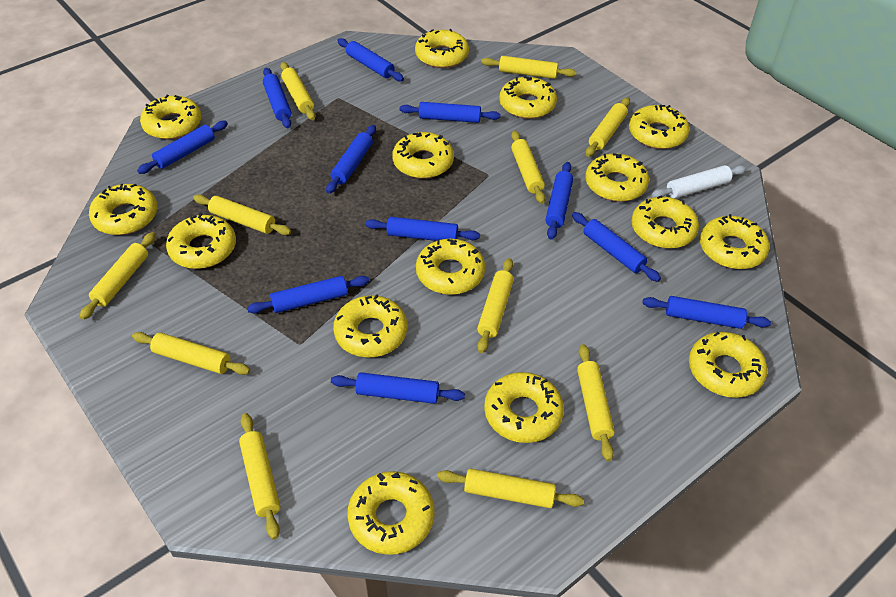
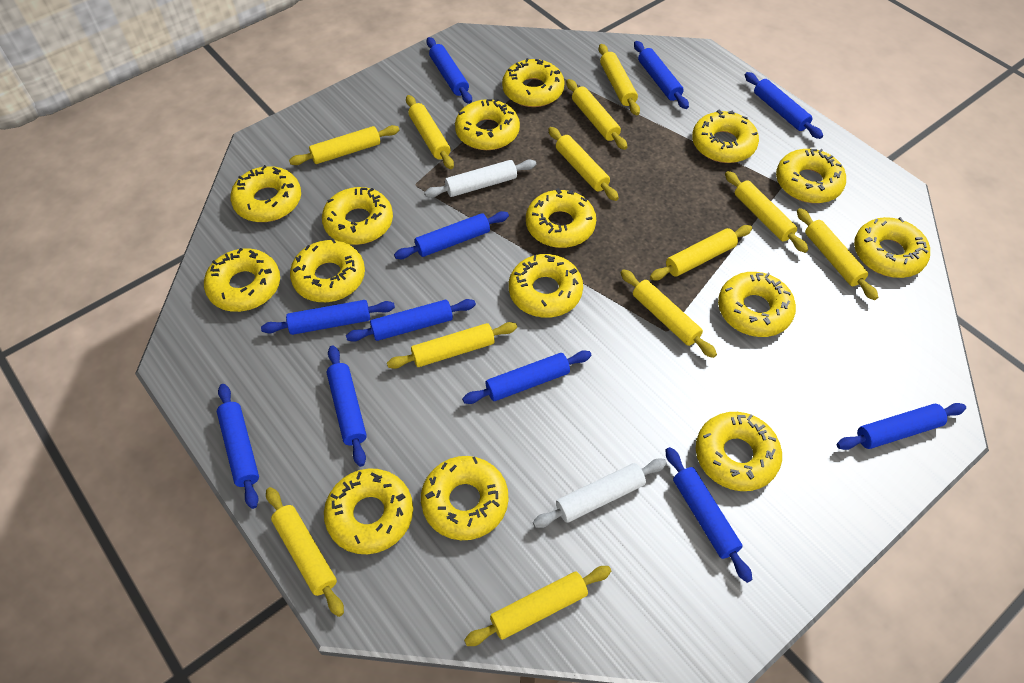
white rolling pin: [651,165,747,199] = 1 -> [424,159,536,198] [533,459,667,528] = 2
yellow rolling pin: [80,232,156,320] [132,332,250,375] [193,194,291,235] [239,413,280,540] [280,62,316,120] [437,468,584,508] [477,258,514,353] [481,56,576,79] [511,131,545,204] [577,344,615,461] [585,97,630,157] = 11 -> [266,487,344,617] [289,125,399,165] [387,322,517,369] [406,95,454,169] [464,566,611,646] [548,127,619,201] [566,79,627,150] [599,44,640,116] [621,269,717,358] [650,225,752,280] [725,171,809,253] [797,208,878,300] = 12

